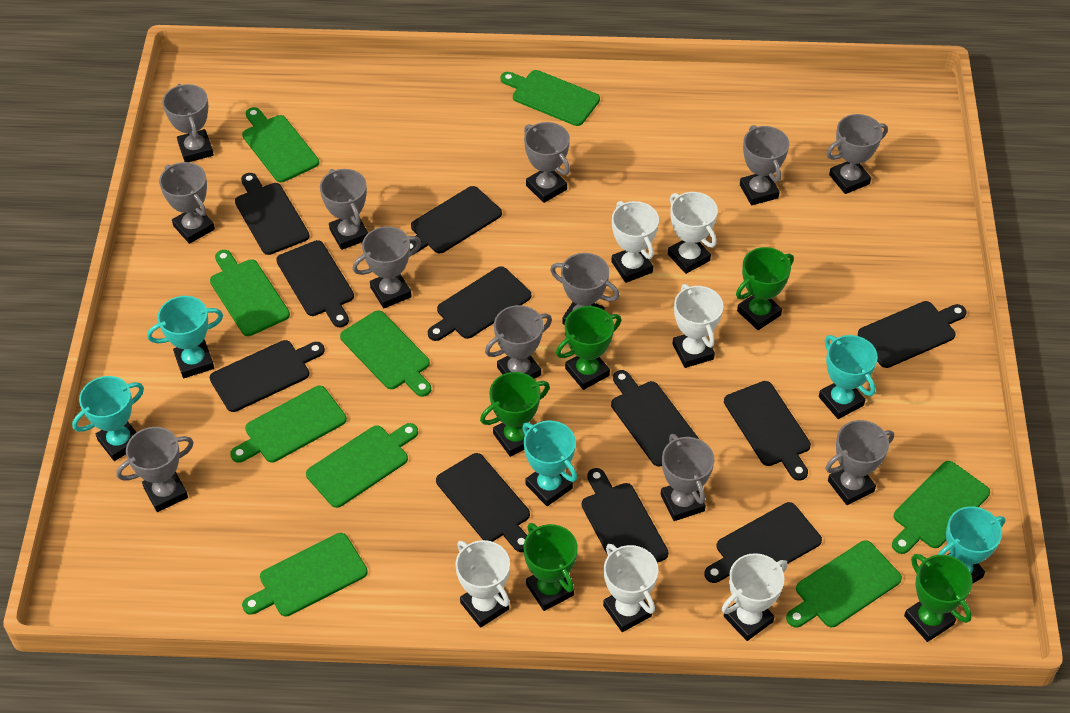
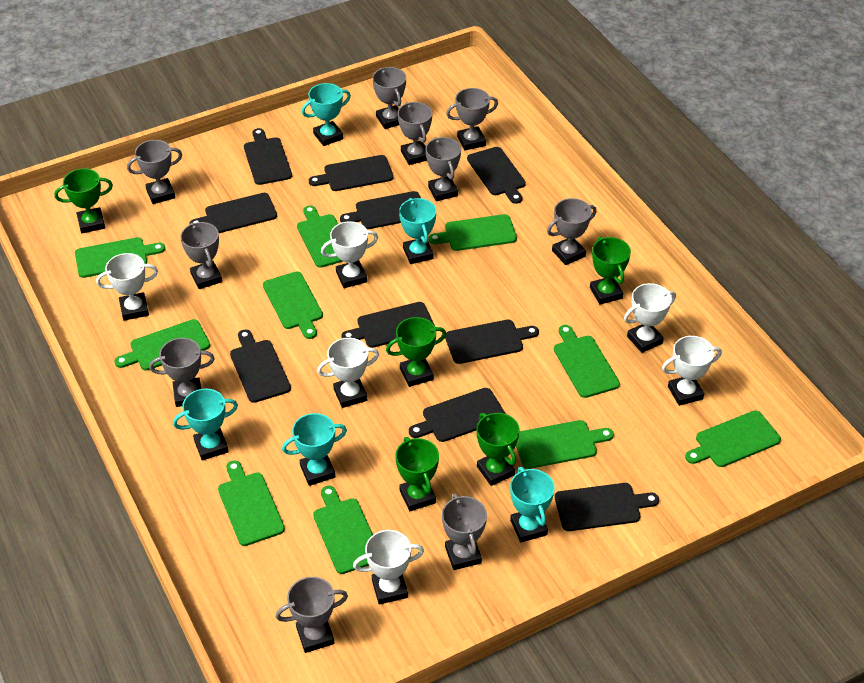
black cutting board: [210,340,325,412] [235,173,309,255] [276,240,354,327] [410,186,502,254] [428,266,531,341] [436,453,530,552] [582,468,669,563] [611,370,699,467] [704,502,822,583] [724,381,811,481] [858,301,967,368] = 11 -> [190,193,277,233] [230,329,291,403] [244,128,292,185] [309,155,394,191] [340,191,421,229] [341,302,435,348] [409,388,506,442] [445,320,539,364] [467,147,526,204] [555,483,659,531] = 10
green cutting board: [210,250,290,336] [230,386,347,463] [242,107,319,182] [242,533,368,617] [306,423,418,508] [340,311,431,397] [501,70,600,126] [786,540,902,627] [892,461,990,554] = 9 -> [75,237,165,278] [115,319,210,371] [218,460,285,546] [263,271,323,339] [297,205,343,268] [313,486,373,574] [428,214,517,251] [516,420,614,469] [554,325,620,398] [685,411,781,467] = 10
grey trophy: [116,427,194,512] [159,162,215,244] [162,84,214,162] [320,169,368,250] [352,226,421,308] [485,305,552,379] [524,122,570,203] [550,253,619,325] [661,434,715,521] [740,125,789,205] [825,420,894,505] [827,114,888,194] = 12 -> [127,140,182,204] [149,338,215,407] [180,222,222,289] [276,577,348,653] [372,67,406,129] [398,102,432,165] [426,137,461,201] [442,493,487,570] [446,88,498,150] [547,198,597,265] = 10

